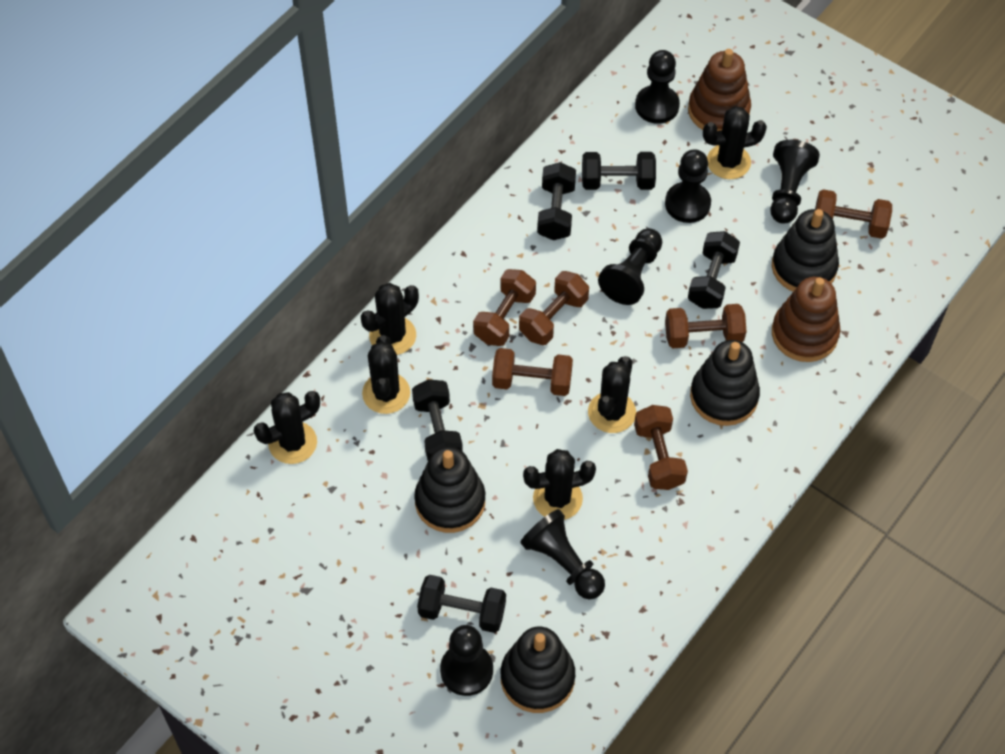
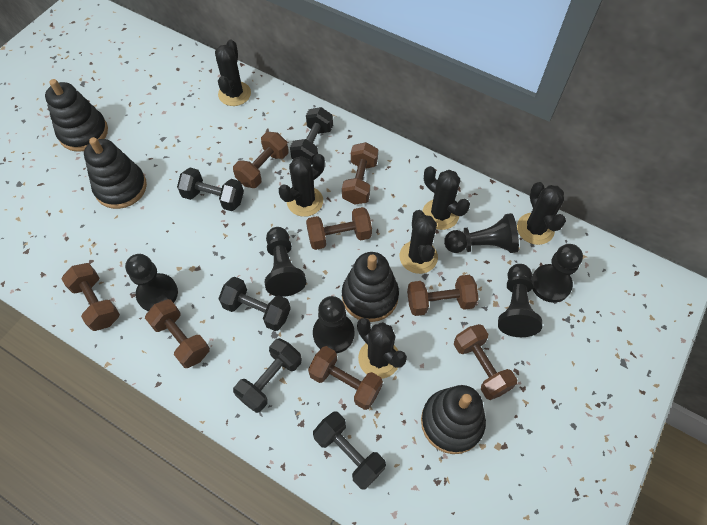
brown dumbbell: [473,269,536,346] [492,348,573,396] [519,271,589,345] [634,405,688,490] [665,304,746,348] [815,189,892,239] = 6 -> [61,263,120,331] [145,299,210,368] [233,132,289,188] [306,207,372,250] [308,346,383,410] [342,142,378,205] [407,275,479,316] [454,324,517,400] = 8
brown stacking toy: [688,49,751,131] [772,277,841,362] = 2 -> none = 0

